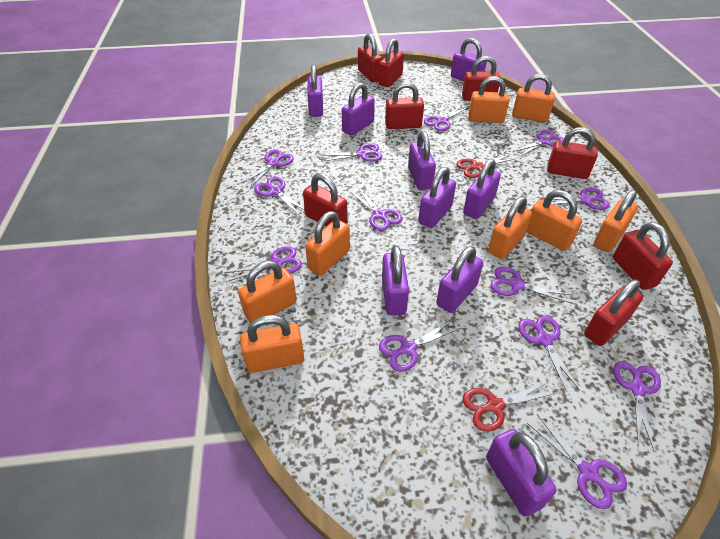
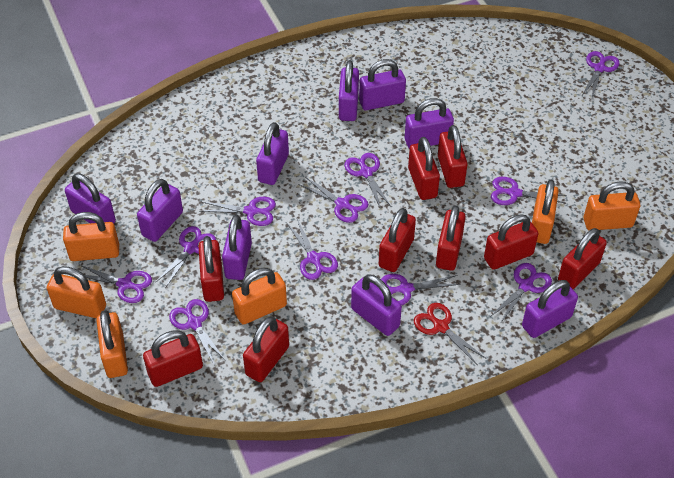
orange padlock: [238,261,297,323] [240,315,304,373] [305,211,350,276] [468,76,510,123] [488,196,532,259] [512,74,555,122] [526,190,582,251] [594,190,638,252] = 8 -> [47,266,106,318] [63,212,119,261] [96,310,128,378] [232,268,287,325] [532,179,559,244] [584,181,640,230] = 6
purple scissors: [224,246,302,282] [243,149,294,186] [254,177,305,215] [323,143,382,162] [350,188,403,231] [379,320,461,372] [424,105,468,131] [491,266,572,303] [513,130,564,157] [518,316,580,391] [527,414,627,509] [542,188,610,210] [613,361,661,451] = 13 -> [80,265,152,303] [155,226,216,288] [169,299,226,366] [199,197,276,226] [287,219,338,280] [298,177,369,223] [345,153,391,209] [381,274,461,305] [490,263,552,324] [491,177,566,205] [582,51,620,98] = 11
red padlock: [303,173,348,227] [358,34,382,82] [379,38,404,87] [385,82,424,129] [462,56,501,101] [547,127,598,179] [584,280,643,346] [613,222,673,290] = 8 -> [143,330,203,387] [198,236,224,302] [243,316,289,382] [379,208,416,272] [408,137,440,200] [436,206,466,271] [438,125,468,188] [484,214,538,270] [558,228,607,289] = 9
red scissors: [456,154,517,178] [463,382,556,432] = 2 -> [414,303,485,364] = 1

